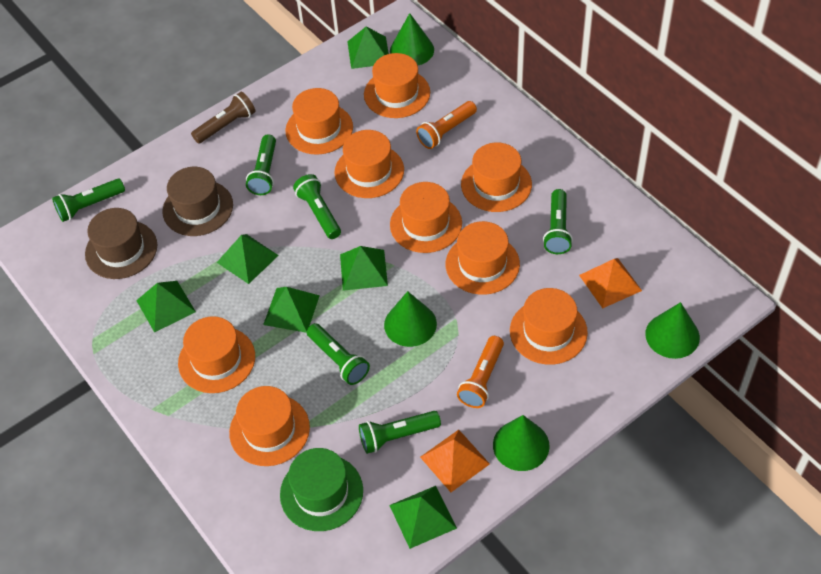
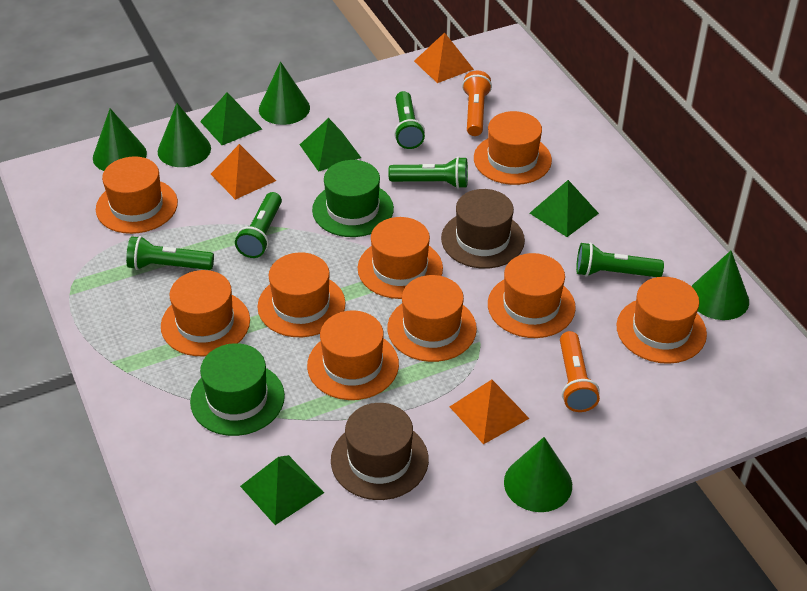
brown flashlight: [191,91,256,144] = 1 -> none = 0
green cone: [384,291,437,347] [390,13,434,65] [493,415,550,471] [645,302,700,359] = 4 -> [93,108,147,171] [158,103,211,167] [259,61,310,125] [504,437,572,512] [691,251,749,320] = 5
green flashlight: [52,179,125,222] [246,134,276,195] [293,174,341,239] [307,323,370,385] [359,411,441,454] [543,189,573,254] = 6 -> [126,236,214,270] [235,192,282,258] [388,157,468,189] [394,91,425,149] [576,243,664,277] = 5
green hat: [280,448,363,531] = 1 -> [190,343,285,436] [312,160,394,237] = 2
green pyramid: [136,281,196,332] [217,234,279,284] [263,287,320,333] [340,246,388,291] [347,27,389,69] [389,486,457,549] = 6 -> [200,92,262,145] [240,455,324,525] [300,118,361,172] [530,180,599,237] = 4
orange pyramid: [420,430,490,492] [579,258,642,308] = 2 -> [211,144,276,200] [414,32,474,83] [450,379,530,444] = 3

